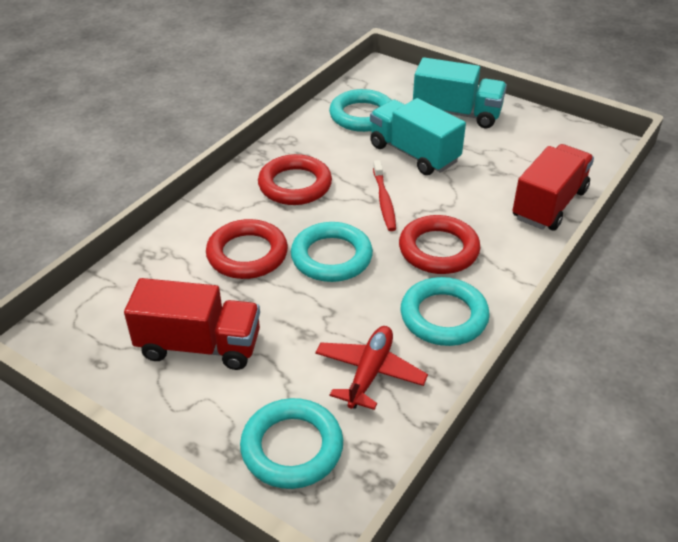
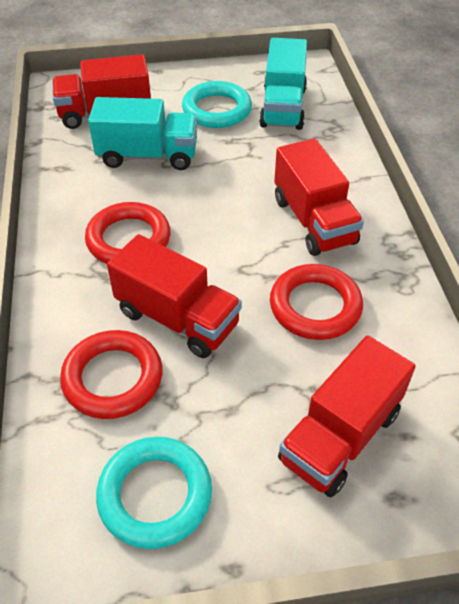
red plane: [315,326,428,410] = 1 -> none = 0
red toothbrush: [373,160,396,231] = 1 -> none = 0
red truck: [124,278,260,370] [512,144,594,230] = 2 -> [52,54,151,129] [107,234,242,358] [274,138,364,256] [278,335,416,497] = 4
turquoise ring: [240,398,343,489] [291,222,373,282] [329,89,391,132] [401,277,490,346] = 4 -> [96,437,212,549] [182,81,252,128] = 2

